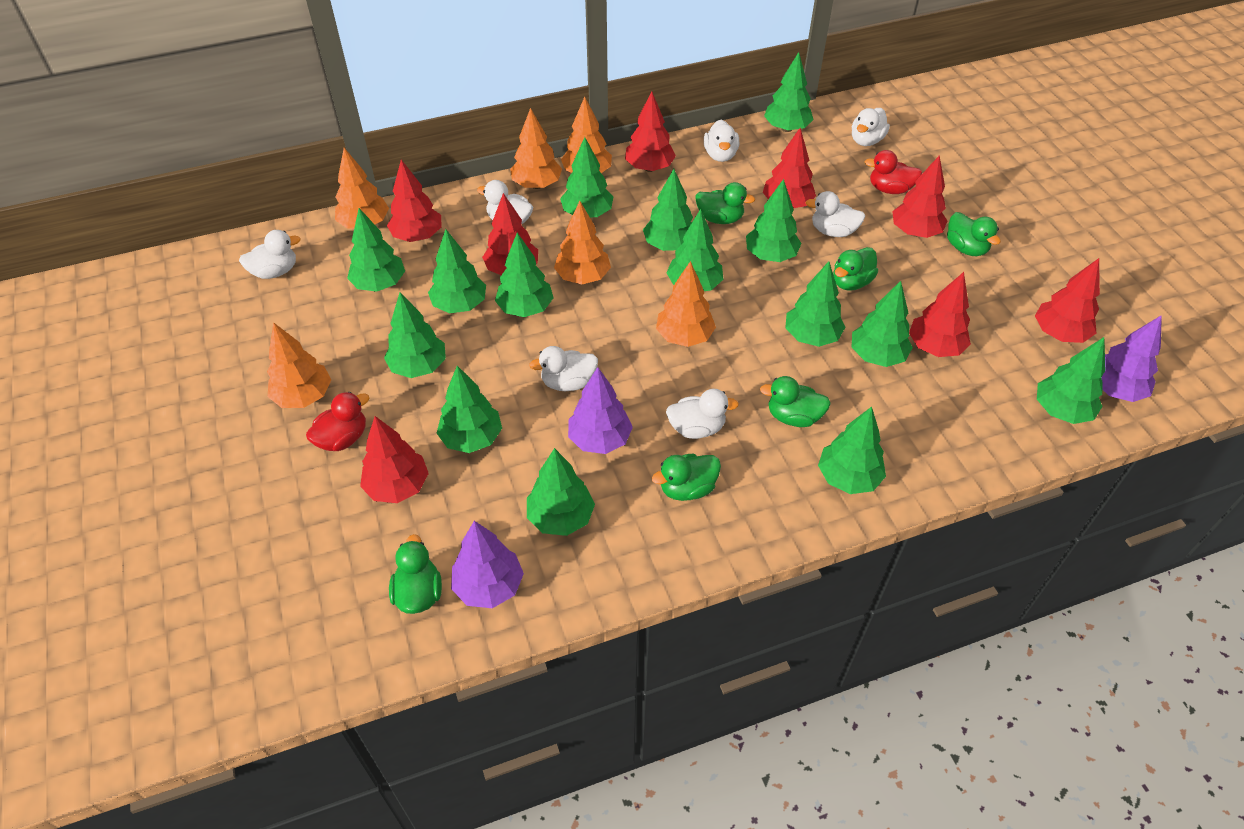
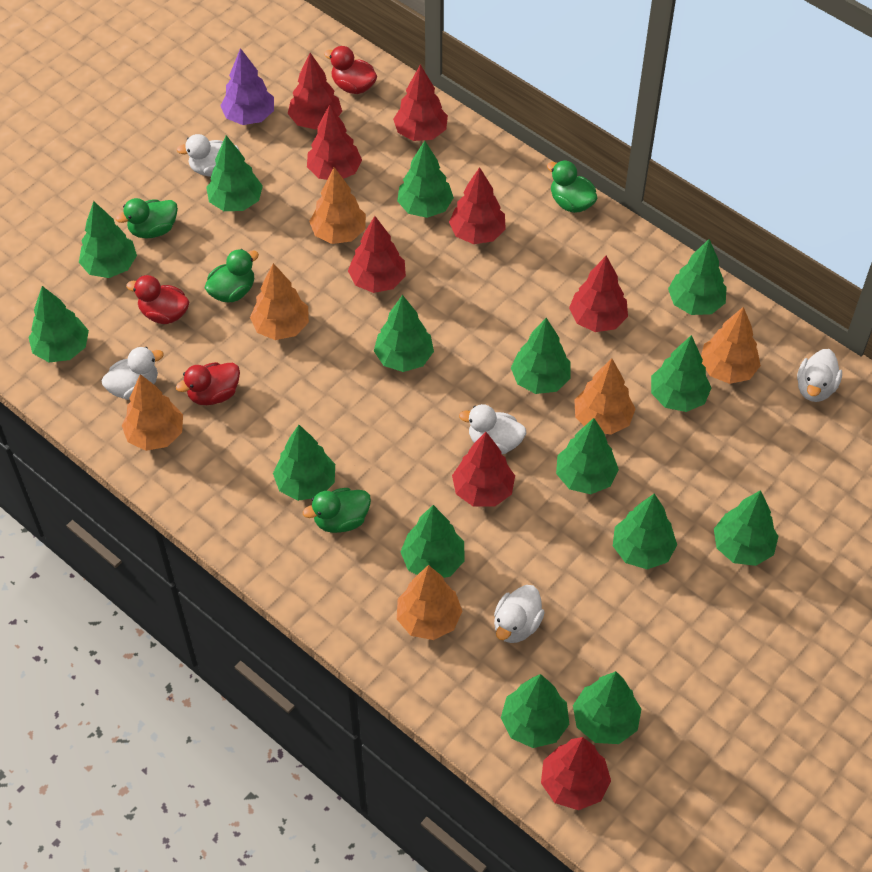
green duck: [389,534,442,614] [652,454,721,501] [695,182,755,224] [760,376,831,427] [833,247,878,291] [947,212,1001,256] = 6 -> [116,198,178,239] [205,249,259,302] [303,488,371,533] [547,160,597,213] = 4
purple tree: [451,521,524,608] [568,367,633,454] [1101,315,1162,402] = 3 -> [220,48,274,125] = 1
red duck: [306,392,369,451] [865,150,922,194] = 2 -> [126,275,190,324] [176,362,240,405] [324,46,377,94] = 3
white duck: [239,230,301,279] [477,180,533,225] [529,346,598,391] [666,389,739,439] [704,120,739,162] [805,191,866,237] [852,108,890,146] = 7 -> [102,347,164,400] [177,134,240,176] [459,404,526,454] [494,585,545,643] [797,349,842,402] = 5

